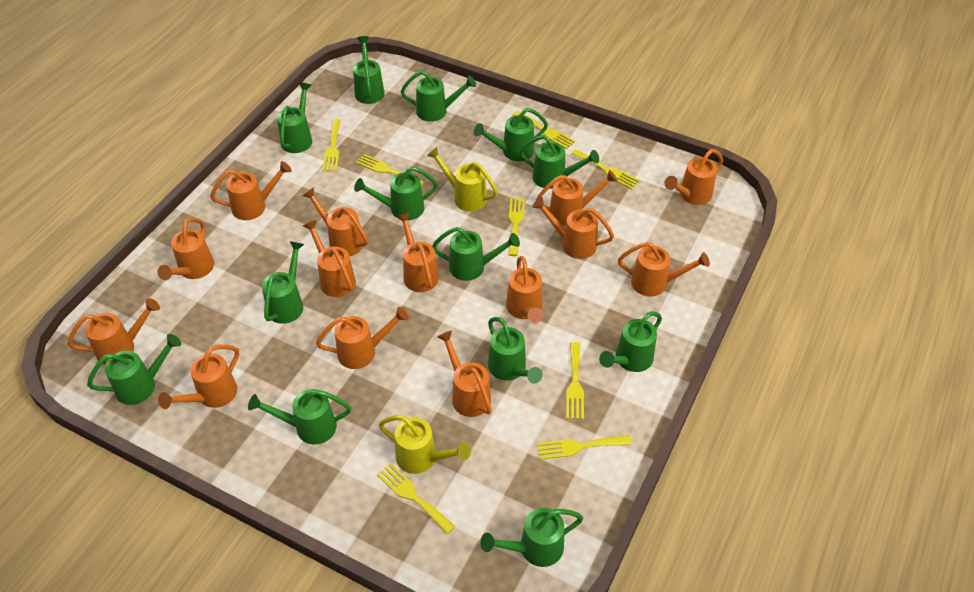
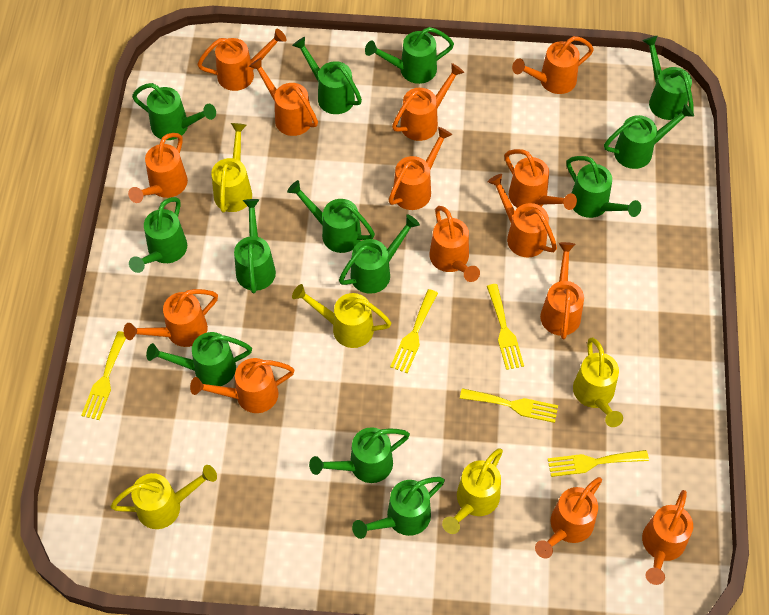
yellow fork: [322,119,341,171] [356,154,424,186] [377,463,455,534] [508,197,525,256] [512,111,575,149] [537,435,632,460] [566,342,584,419] [571,149,639,189] = 8 -> [81,331,126,420] [390,289,438,373] [460,388,558,423] [487,284,524,370] [548,450,649,477] = 5
yellow watering can: [379,415,471,474] [427,147,498,211] = 2 -> [110,465,217,529] [211,123,252,213] [292,284,391,348] [442,448,503,534] [573,337,623,427] = 5

